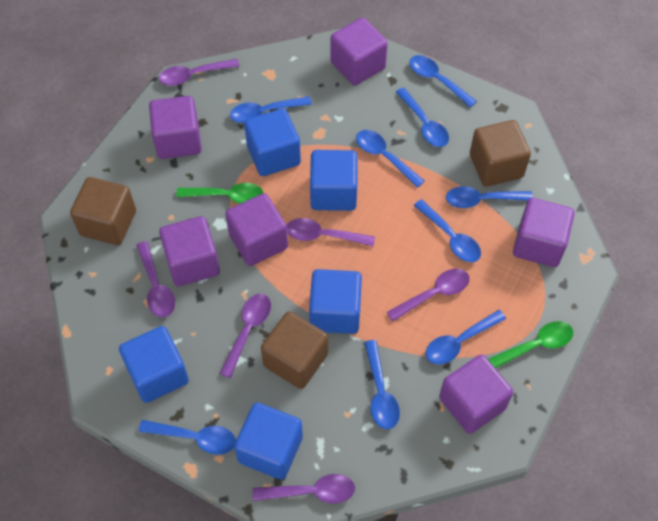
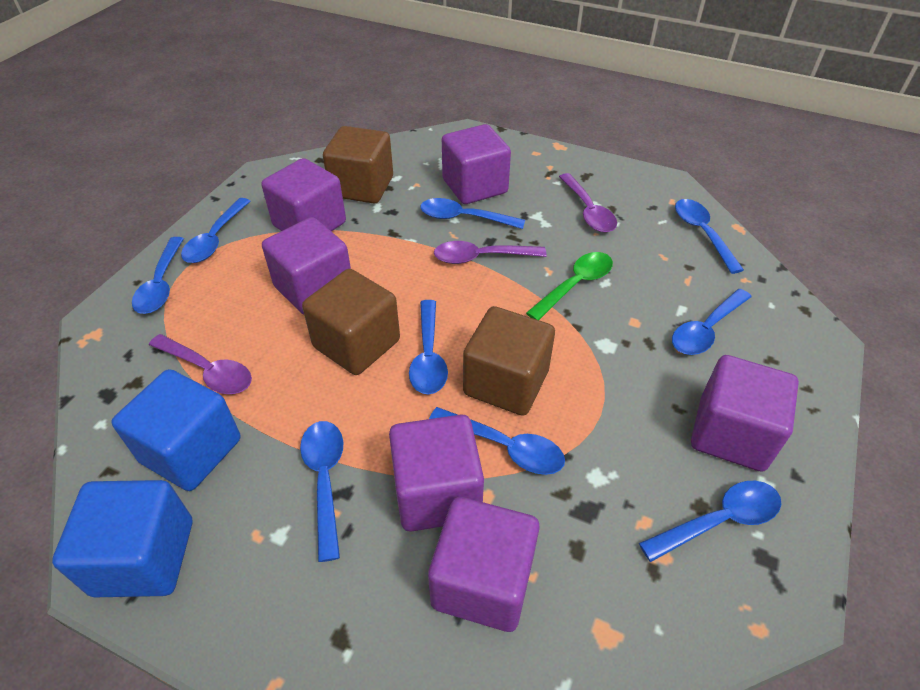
blue cube: [119,326,189,403] [234,403,303,480] [244,108,301,176] [309,269,362,334] [310,150,358,211] = 5 -> [52,480,192,597] [111,369,240,491] = 2
green spoon: [176,183,263,204] [488,321,573,368] = 2 -> [526,252,613,320] = 1
purple spoon: [136,241,175,317] [159,59,240,86] [219,294,271,378] [252,474,355,504] [287,218,375,246] [387,269,470,321] = 6 -> [149,334,252,394] [434,241,547,264] [559,173,617,233] = 3

